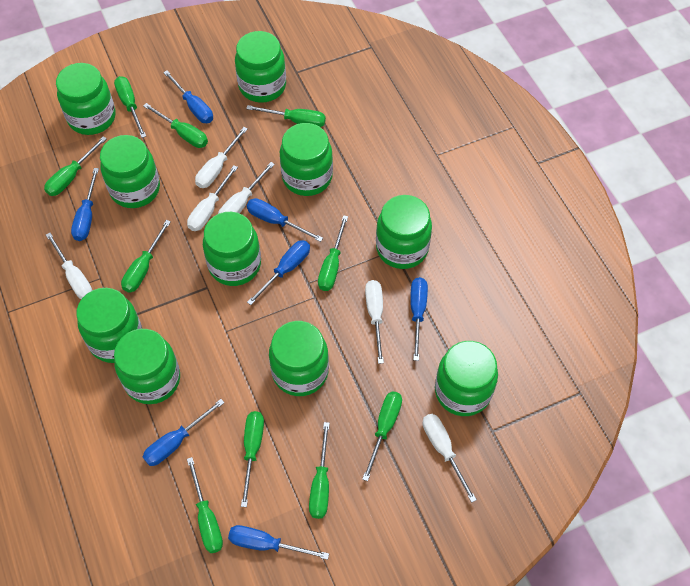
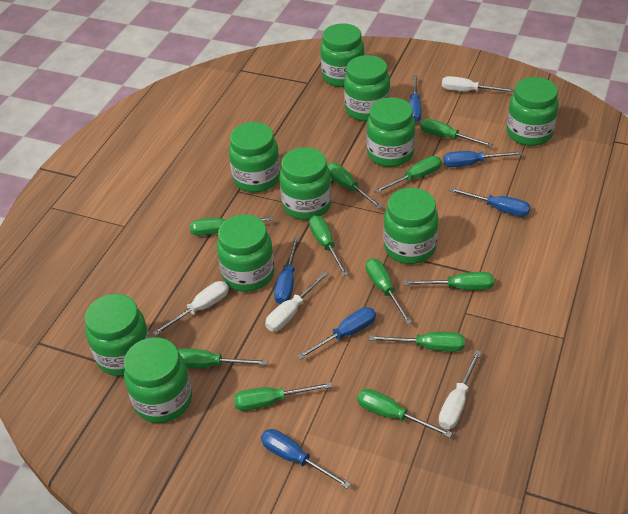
blue screwdriver: [71,168,99,241] [143,399,225,466] [163,70,213,123] [228,525,329,560] [246,198,323,242] [247,240,310,305] [410,277,428,361] = 7 -> [261,429,351,489] [274,237,299,304] [297,307,376,360] [409,75,421,123] [443,151,522,167] [449,188,530,217] = 6
green screwdriver: [44,136,107,196] [114,76,146,138] [121,220,171,293] [143,103,208,148] [187,457,223,553] [241,411,264,507] [246,105,326,127] [309,422,330,519] [318,215,348,291] [362,391,402,481] = 10 -> [178,348,268,368] [190,217,273,236] [234,382,332,411] [309,215,348,276] [327,163,382,209] [357,389,452,438] [366,258,412,324] [369,332,465,352] [374,156,442,193] [403,272,494,290] [420,119,493,147] = 11
white screwdriver: [46,233,92,299] [187,165,238,231] [195,127,247,188] [218,162,275,214] [365,280,384,364] [423,414,477,503] = 6 -> [152,281,229,336] [265,271,329,331] [439,350,481,429] [442,76,515,92] = 4

